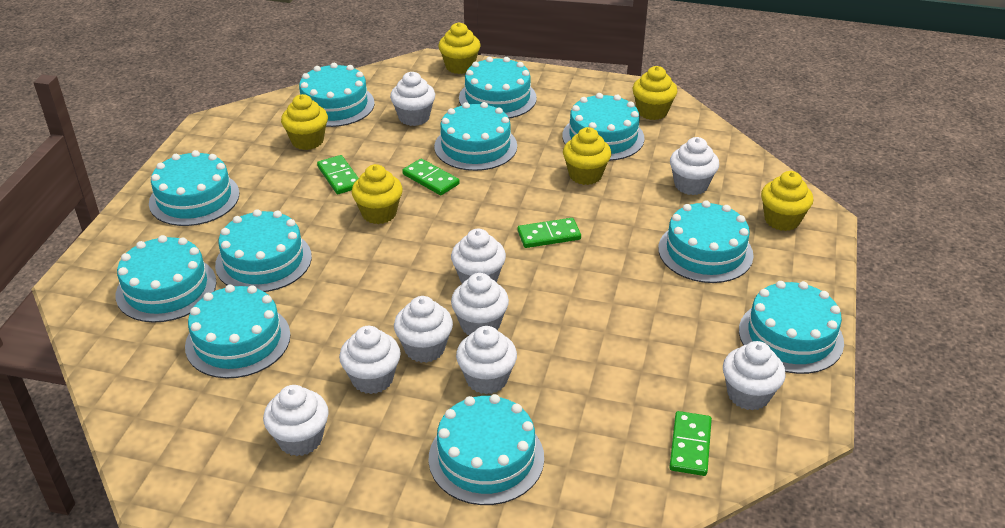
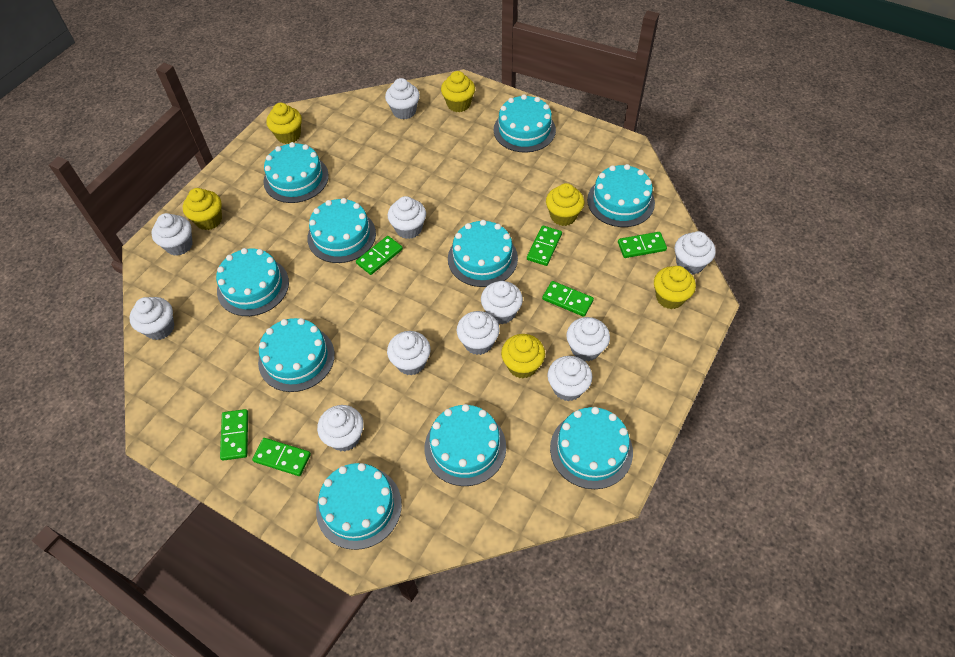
green domino: [317,155,359,194] [402,158,459,195] [517,218,581,248] [669,411,712,476] = 4 -> [220,409,248,461] [252,438,311,476] [356,236,403,275] [527,225,562,266] [542,281,594,317] [618,232,667,258] = 6
turquoise cake: [116,235,217,323] [149,150,239,226] [185,285,291,378] [215,209,312,292] [299,63,375,127] [428,394,544,505] [434,102,517,171] [459,57,537,118] [562,93,645,161] [658,200,754,283] [739,281,844,374] = 11 -> [216,248,289,316] [258,318,335,392] [263,142,329,203] [307,198,376,263] [316,463,402,550] [425,404,506,486] [448,220,518,287] [494,94,556,153] [550,407,633,489] [587,164,655,227] = 10
white cupcake: [263,385,329,456] [339,326,401,394] [390,72,435,126] [394,296,453,363] [451,229,506,283] [451,273,509,335] [456,326,517,394] [670,137,719,195] [723,341,786,411] = 9 -> [129,297,174,340] [151,213,193,256] [317,405,364,451] [385,78,420,120] [387,331,431,375] [388,196,426,239] [457,311,500,355] [481,281,523,324] [548,356,592,401] [566,317,610,361] [675,231,716,274] = 11

